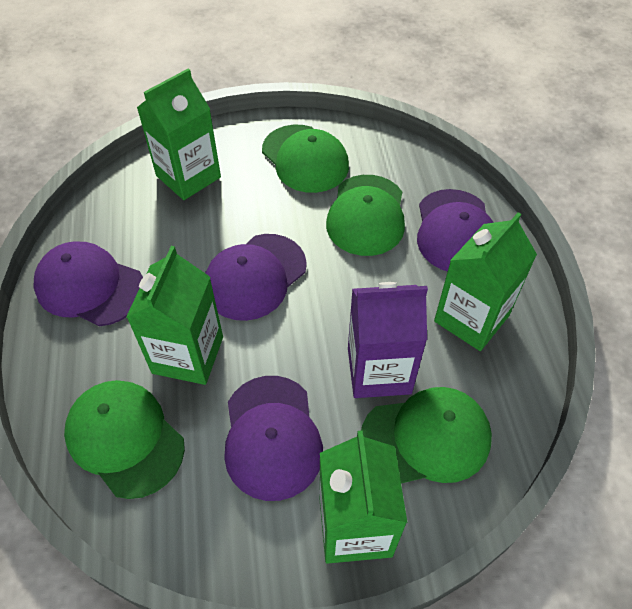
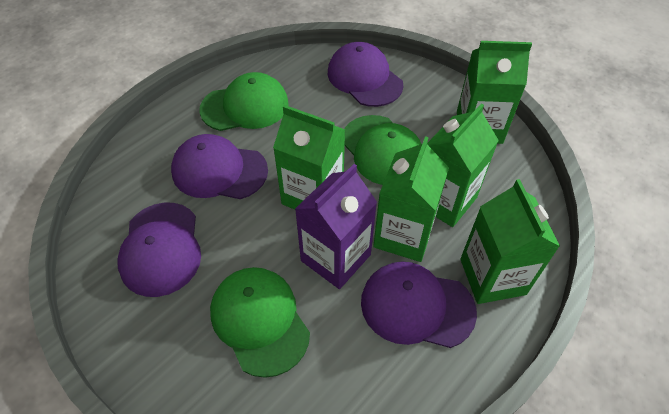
green cap: [64,380,185,499] [262,125,349,193] [326,175,405,256] [361,387,492,483] = 4 -> [200,72,289,131] [210,267,310,378] [344,115,421,185] = 3
green carton: [126,246,223,385] [137,68,221,200] [319,430,407,564] [434,212,537,351] = 4 -> [273,105,345,210] [373,136,449,262] [427,103,499,227] [457,41,532,144] [460,179,560,304] = 5

